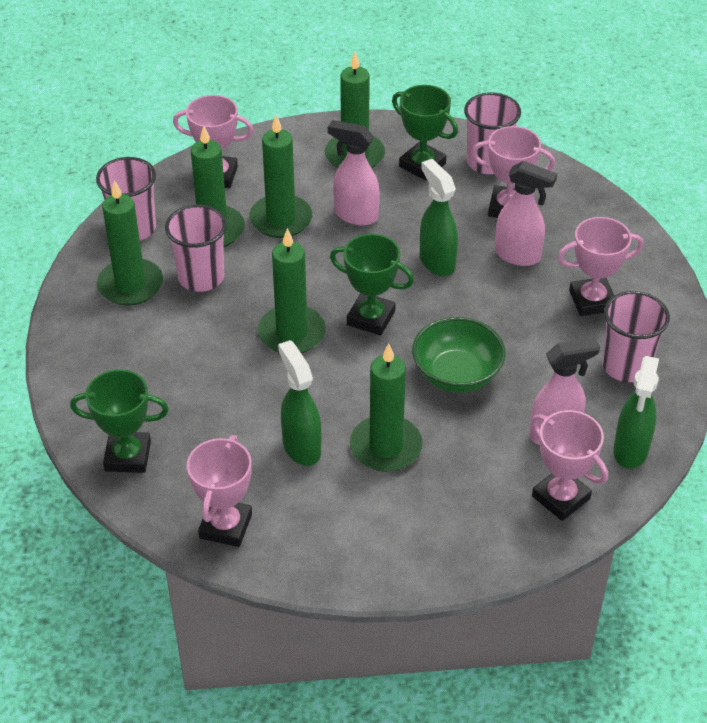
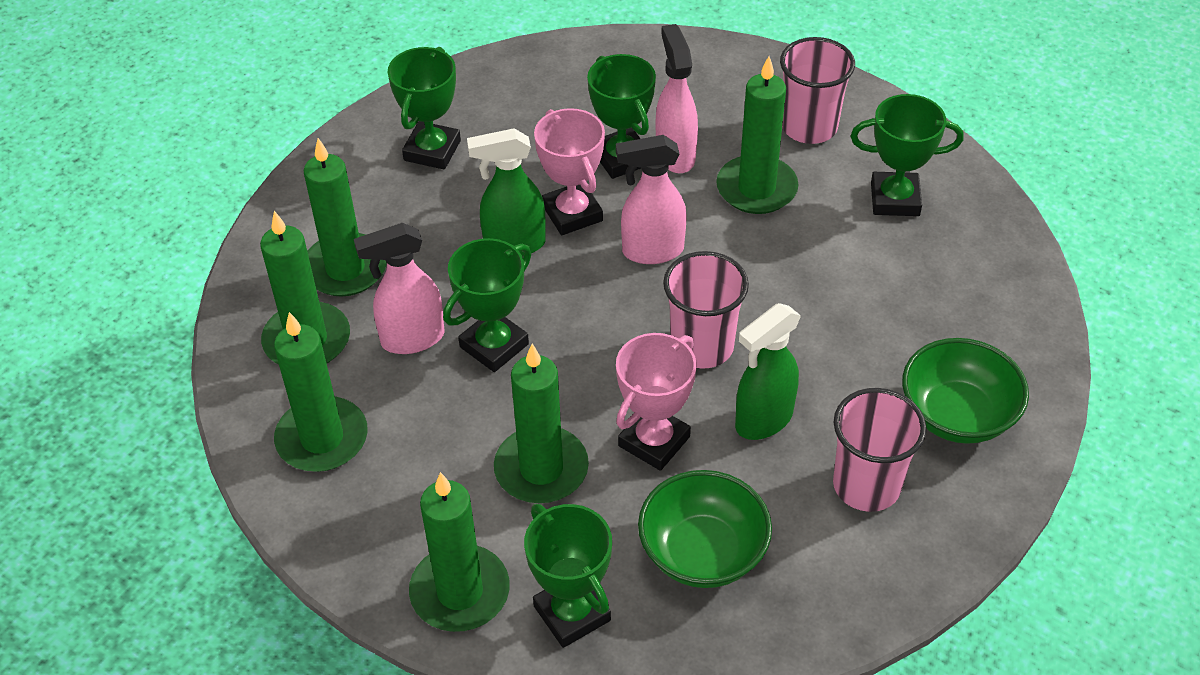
green bowl: [412,317,505,393] = 1 -> [638,470,772,588] [902,338,1029,444] = 2
green spray bottle: [278,340,322,466] [420,159,458,276] [613,356,659,469] = 3 -> [467,128,546,257] [735,303,801,440] = 2
green trophy: [70,369,169,473] [330,234,414,335] [392,85,458,180] = 3 -> [387,47,461,169] [443,238,531,372] [524,504,612,648] [587,54,656,179] [850,94,964,216] = 5
pink cup: [96,157,156,240] [165,204,227,292] [464,92,521,174] [602,291,670,382] = 4 -> [663,251,749,369] [780,37,855,144] [833,388,926,512] = 3
pink trophy: [173,95,254,188] [187,435,252,547] [471,126,555,218] [532,410,608,521] [557,217,644,316] = 5 -> [534,108,605,235] [616,333,697,471] = 2

